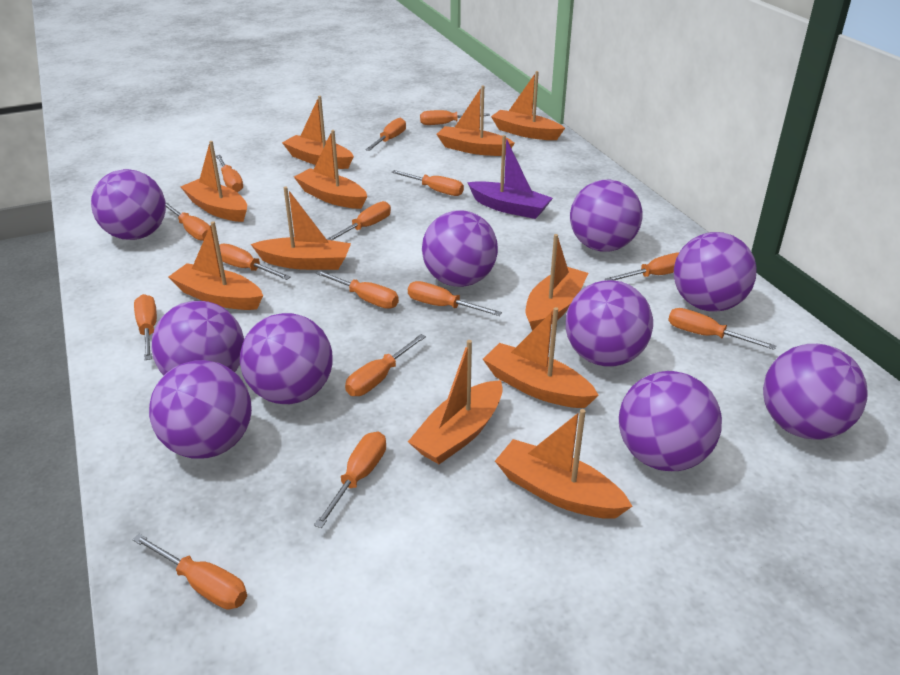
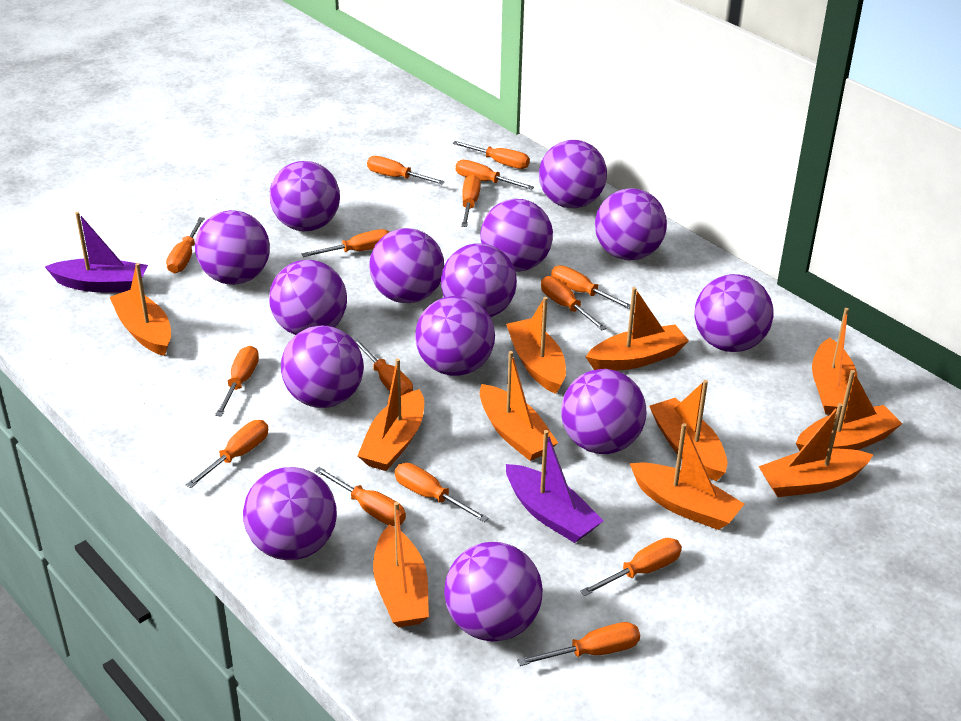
purple ball: [91,169,166,240] [149,360,252,459] [151,301,244,376] [240,313,333,404] [422,210,498,287] [566,280,653,367] [570,180,642,252] [619,371,722,471] [674,232,756,312] [763,344,868,440] = 10 -> [195,210,270,285] [243,467,337,560] [269,260,347,335] [270,161,340,231] [281,326,364,408] [369,228,444,303] [415,296,495,376] [441,243,517,317] [444,542,543,642] [481,199,553,272] [539,140,607,208] [561,369,647,454] [595,188,667,260] [694,274,774,352] = 14
purple boat: [467,135,553,219] = 1 -> [45,212,148,292] [506,430,604,543] = 2

